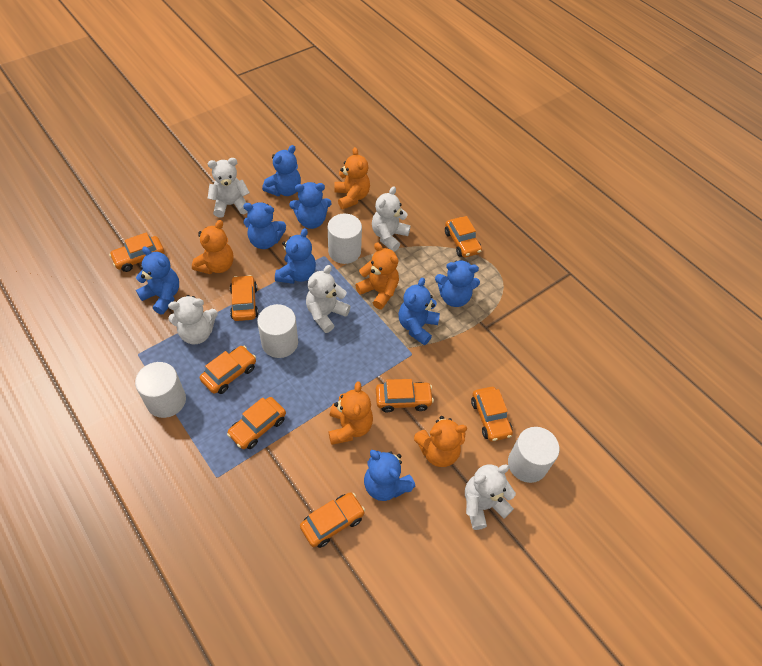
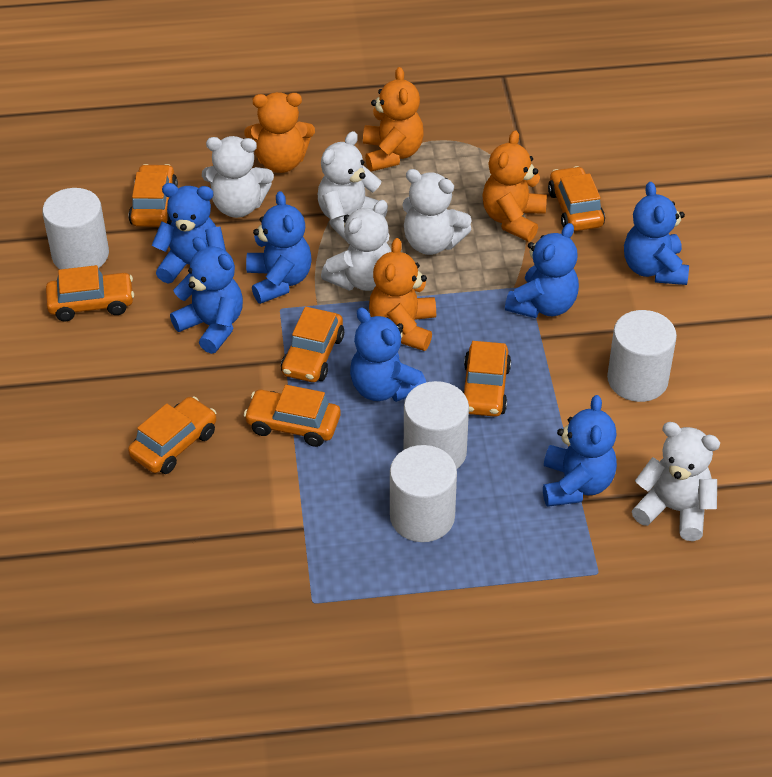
blue teddy bear: [136,247,179,315] [243,202,286,249] [262,145,301,196] [275,228,316,284] [289,182,331,229] [364,450,415,501] [399,278,440,345] [435,260,480,307] = 8 -> [152,183,226,284] [170,237,243,354] [246,191,312,304] [350,308,426,402] [505,223,579,318] [543,395,617,507] [624,182,689,285] = 7
orange car: [109,232,164,272] [200,346,256,394] [227,397,286,449] [230,275,258,321] [300,492,365,548] [376,379,434,412] [445,216,482,257] [471,387,513,442] = 8 -> [46,265,134,321] [128,397,216,474] [129,164,178,227] [244,385,341,447] [281,307,344,382] [462,341,511,417] [548,166,605,231] = 7
orange teddy bear: [192,220,234,274] [329,381,373,445] [334,147,370,209] [355,243,399,309] [414,416,467,467] = 5 -> [244,92,315,173] [363,67,424,172] [369,238,436,351] [482,130,547,242] = 4

